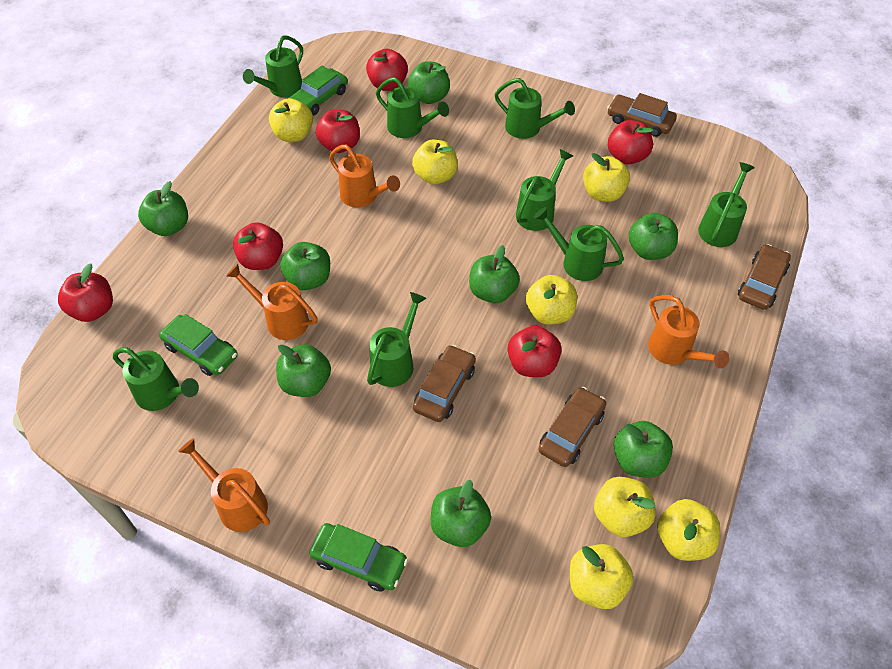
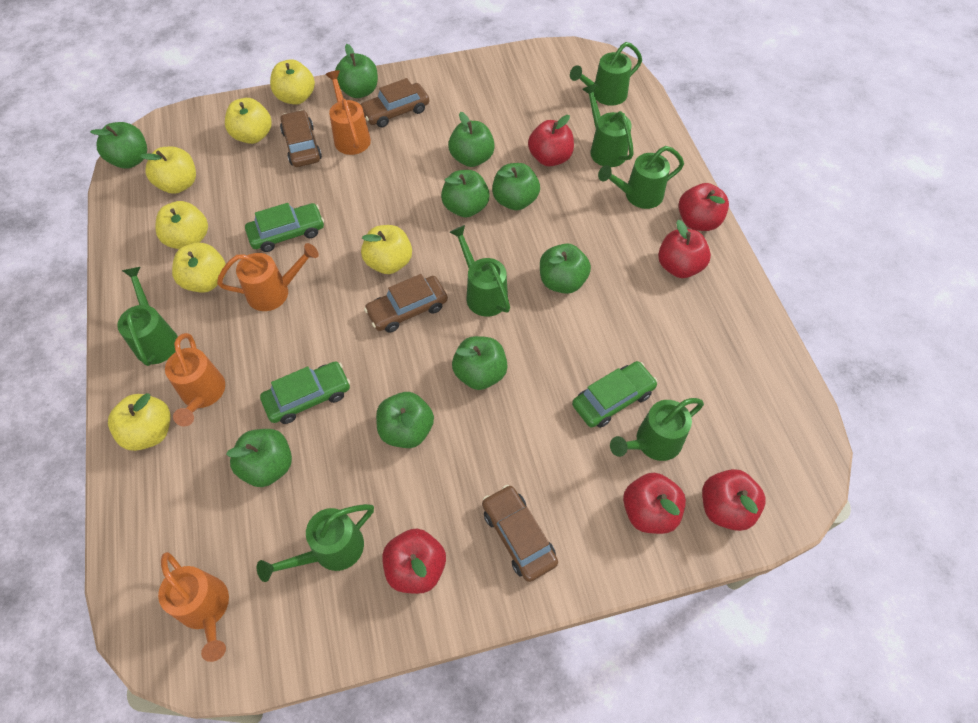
green apple: [138,181,188,236] [276,344,331,397] [280,242,330,290] [408,61,450,104] [431,480,491,547] [469,245,520,303] [614,421,673,478] [628,213,678,260] = 8 -> [90,122,147,169] [226,429,292,487] [335,44,378,98] [376,392,434,448] [441,170,490,218] [448,112,495,167] [452,336,508,390] [492,163,540,210] [540,243,591,294] = 9
green watering can: [113,347,199,411] [243,36,303,97] [367,292,426,387] [376,77,449,138] [495,78,575,139] [516,149,573,231] [534,207,624,281] [698,162,755,247] = 8 -> [117,267,178,366] [257,504,374,582] [450,225,510,317] [570,42,642,106] [582,84,634,167] [598,146,684,209] [610,398,704,461] = 7

